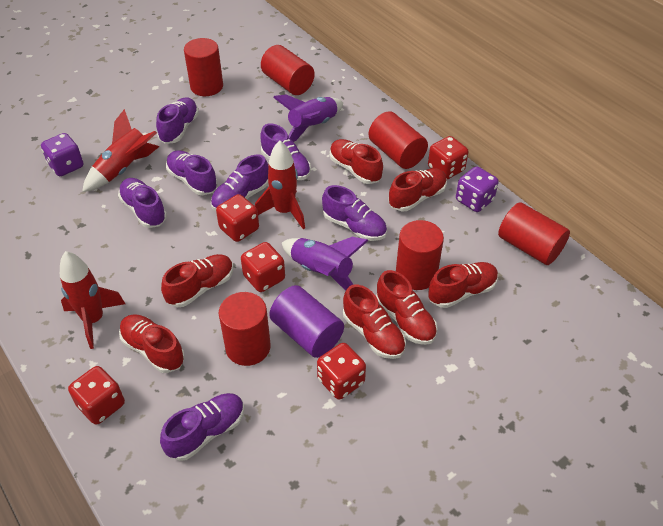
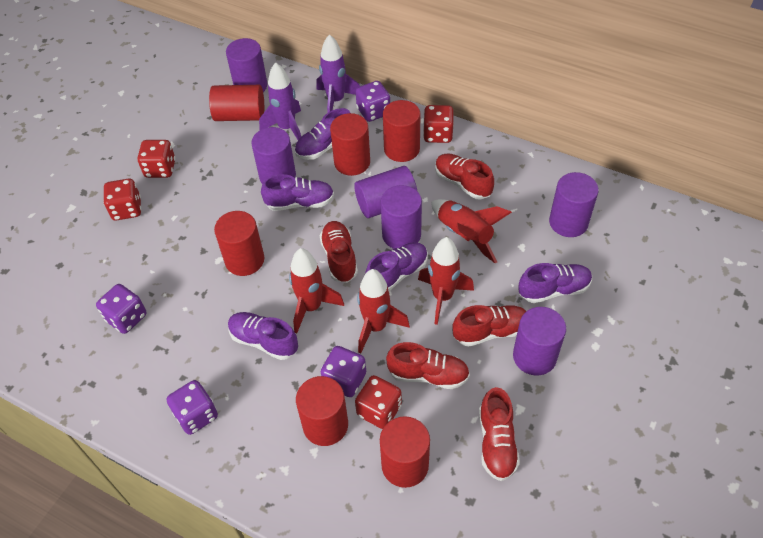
purple cylinder: [269,285,344,358] = 1 -> [226,38,267,92] [251,127,296,184] [354,166,418,218] [381,185,422,249] [513,307,566,376] [549,172,599,237] = 6
purple dice: [41,133,83,176] [456,166,499,212] = 2 -> [96,284,146,334] [167,380,218,435] [321,346,366,397] [356,81,390,122] = 4
purple shoe: [118,178,167,228] [156,98,199,144] [160,393,244,461] [166,150,218,195] [211,154,269,211] [260,123,311,180] [322,185,387,241] = 7 -> [228,312,298,360] [261,174,334,211] [295,108,350,160] [365,242,428,291] [518,263,592,303] = 5
red dice: [68,366,125,425] [216,194,259,242] [241,242,285,292] [317,343,366,400] [428,136,468,179] = 5 -> [103,178,141,221] [137,140,176,178] [355,375,402,429] [423,105,454,143] = 4
red rocket: [60,251,125,349] [82,109,159,192] [255,140,305,229] = 3 -> [289,248,344,333] [357,269,410,354] [418,237,474,325] [431,199,512,263] = 4
red shoe: [119,314,185,373] [161,254,234,307] [330,139,383,184] [343,285,406,359] [376,270,437,345] [388,168,447,211] [428,262,498,308] = 7 -> [319,221,358,283] [386,342,470,389] [435,153,494,200] [452,305,526,347] [479,387,520,481] = 5

